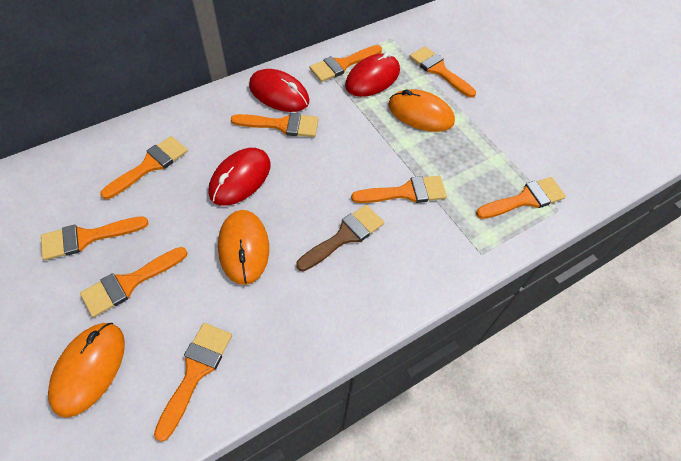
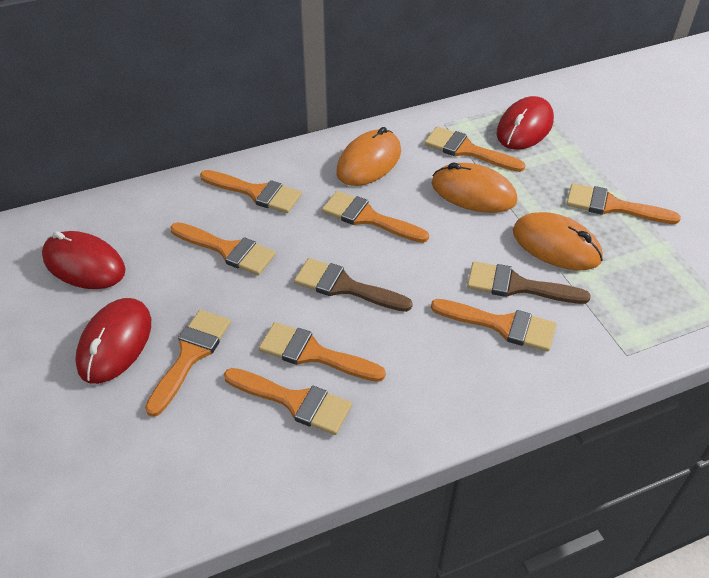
brown brush: [296,205,384,271] = 1 -> [294,258,413,312] [467,261,591,304] = 2

